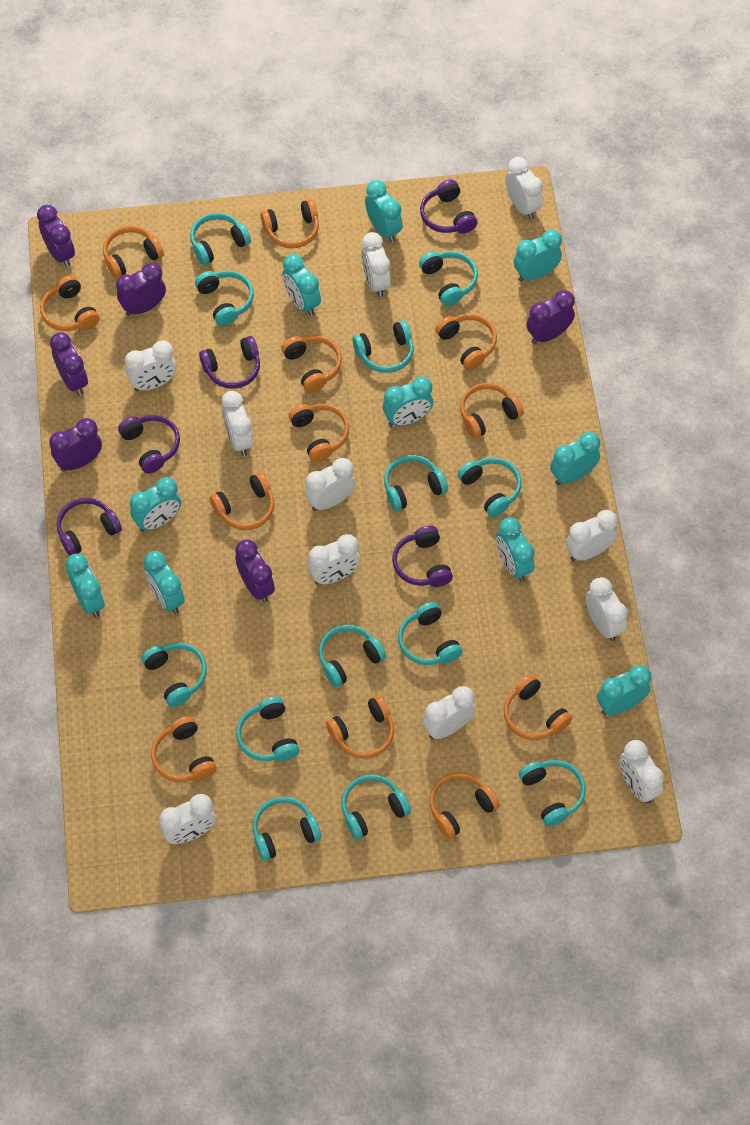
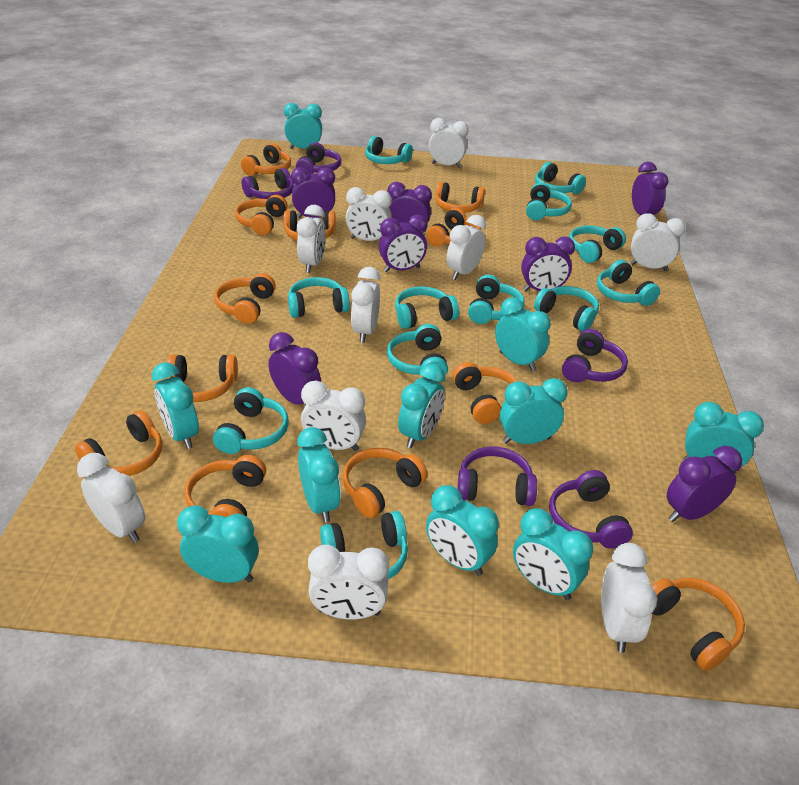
purple clock: [37,205,75,267] [50,332,88,396] [50,418,102,472] [116,263,166,316] [235,539,275,603] [526,290,575,344] = 6 -> [268,332,321,405] [291,167,335,218] [379,215,427,272] [387,182,432,236] [521,236,575,291] [632,162,668,215] [667,446,742,522] = 7
turquoise headphones: [141,643,207,707] [190,213,251,265] [195,271,254,326] [236,697,299,761] [253,797,321,861] [318,625,386,687] [341,774,411,839] [353,320,414,373] [384,455,448,511] [398,602,462,665] [419,251,478,306] [457,457,521,517] [519,760,586,827] = 13 -> [213,387,289,454] [288,277,350,318] [320,511,408,579] [365,136,413,164] [387,324,448,381] [395,286,459,329] [468,275,525,324] [526,183,572,220] [534,286,599,331] [535,162,586,194] [569,226,626,263] [597,260,660,306] = 12
white clock: [125,340,176,391] [159,794,216,844] [222,391,253,456] [305,458,356,511] [308,534,360,584] [361,232,391,297] [423,686,476,739] [506,157,543,220] [566,510,618,561] [586,577,628,641] [619,740,664,804] = 11 -> [77,453,145,543] [297,205,326,273] [301,381,366,451] [308,545,389,620] [346,187,392,241] [351,267,381,343] [429,118,469,168] [446,215,486,280] [601,543,657,653] [630,213,685,271] = 10

